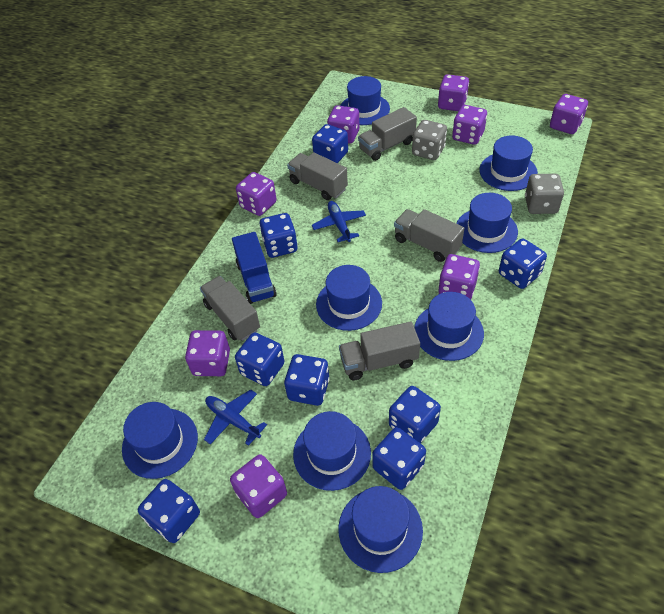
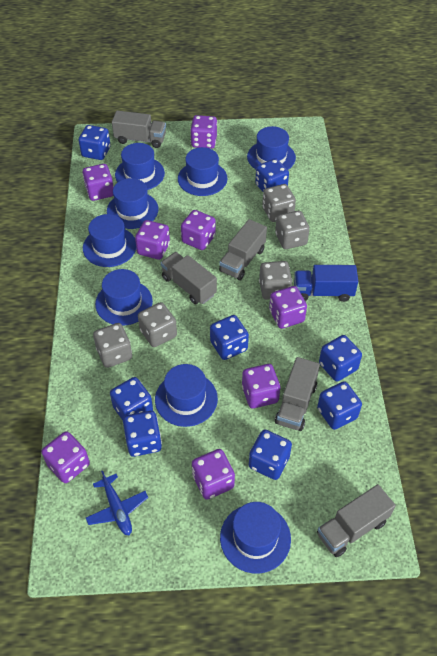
blue plane: [204,389,267,446] [312,201,366,242] = 2 -> [86,470,148,535] = 1
grey dice: [412,120,447,160] [525,174,564,214] = 2 -> [93,323,132,368] [138,302,177,347] [259,261,292,300] [262,184,296,222] [275,211,310,249] = 5

